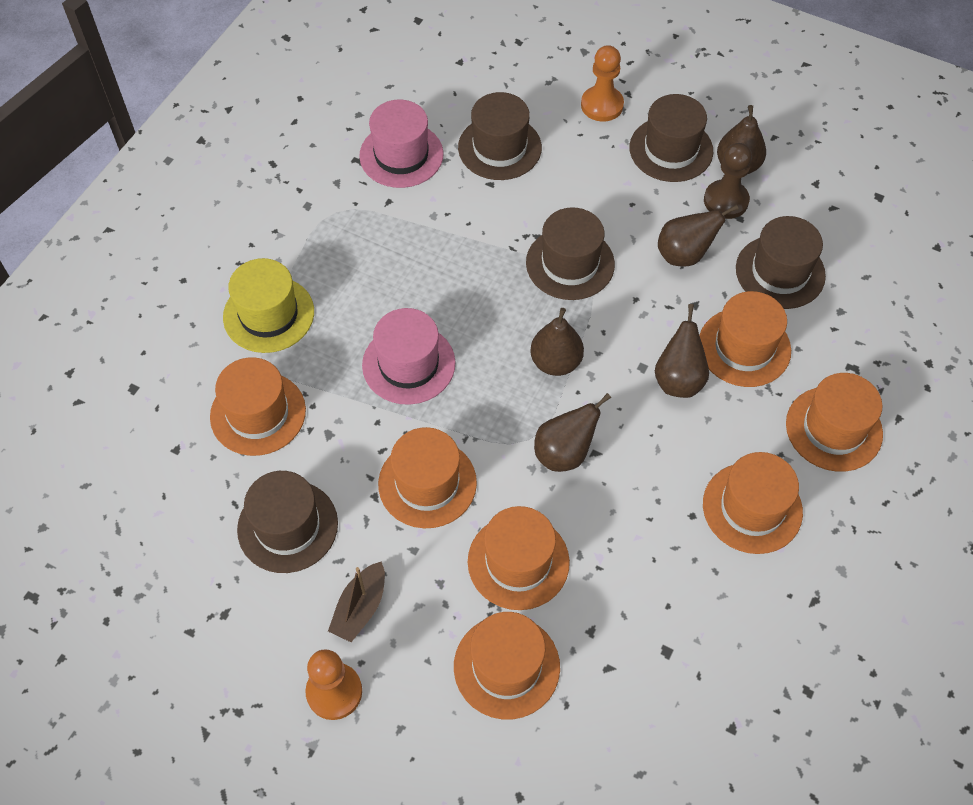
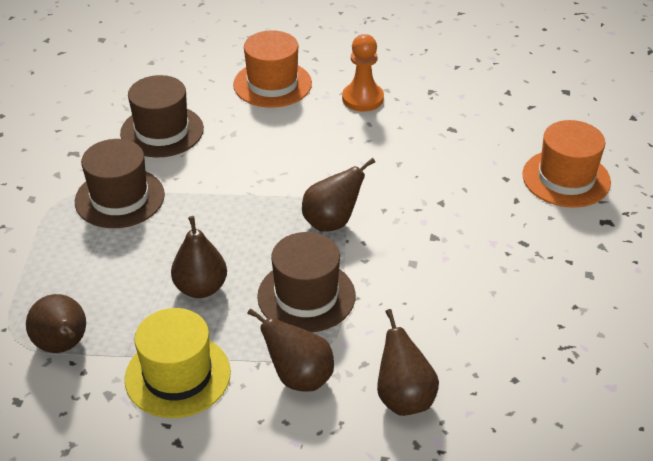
brown boat: [328,561,385,642] = 1 -> none = 0
brown hat: [237,471,338,573] [458,92,542,180] [526,207,615,300] [629,94,713,182] [736,216,826,309] = 5 -> [75,139,165,228] [120,75,204,157] [257,232,356,332] = 3
brown pawn: [704,143,752,219] = 1 -> none = 0
orange hat: [210,357,306,456] [378,427,477,528] [454,612,560,719] [468,506,570,610] [699,291,791,387] [703,452,803,554] [786,373,883,472] = 7 -> [233,30,312,108] [522,120,611,208] = 2
orange pawn: [305,649,362,720] [581,45,624,122] = 2 -> [342,34,384,112] = 1
pink hat: [359,100,444,188] [362,308,456,405] = 2 -> none = 0

